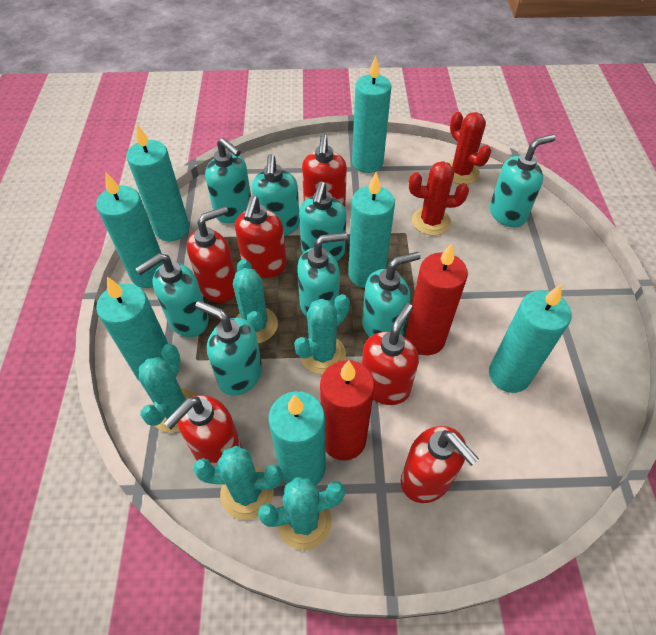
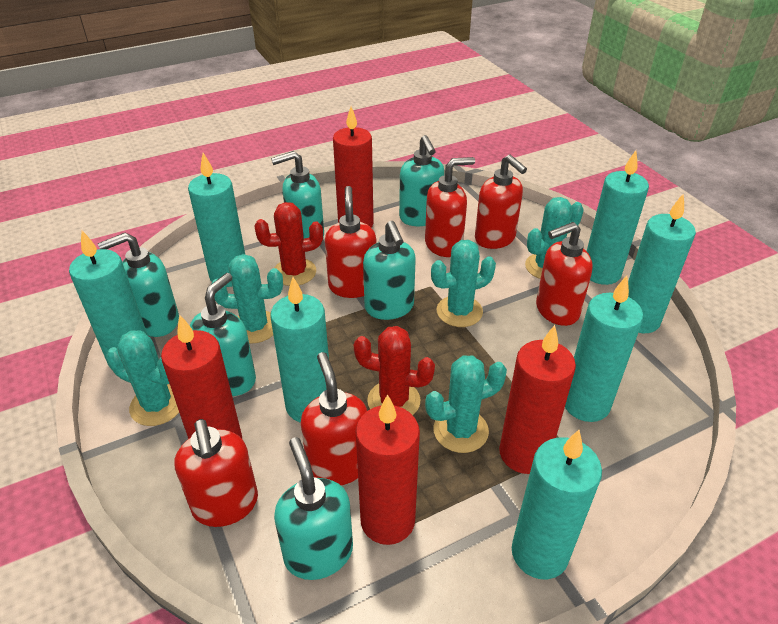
red candle: [320,360,375,461] [406,243,468,355] = 2 -> [161,315,242,439] [333,106,374,228] [355,394,420,545] [499,325,576,474] = 4
turquoise soap dispenser: [135,253,209,337] [195,301,262,396] [205,138,251,223] [252,154,300,236] [297,232,347,317] [299,181,347,261] [362,252,421,337] [490,134,556,227] = 8 -> [98,233,179,337] [190,273,256,396] [271,151,324,239] [274,437,353,580] [363,221,416,320] [399,135,444,226] = 6

